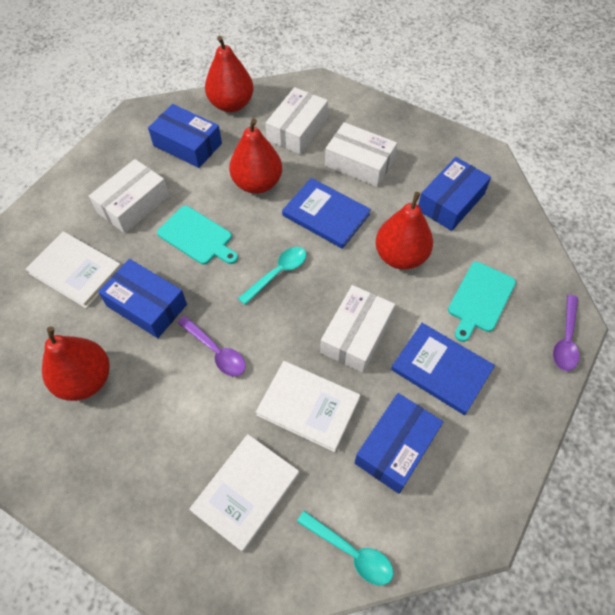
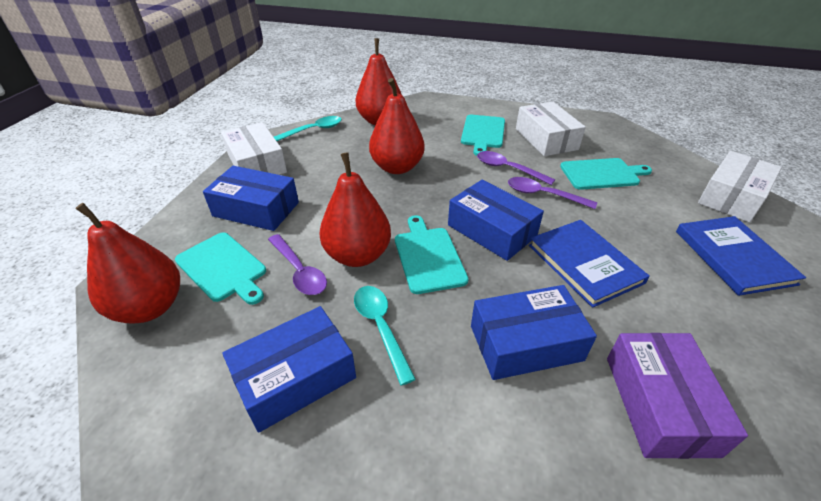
purple box: none = 0 -> [607,333,748,459] = 1
purple spoon: [177,316,246,376] [553,295,579,371] = 2 -> [268,234,327,295] [477,151,555,185] [508,177,597,209] = 3
turquoise cutting board: [157,206,238,265] [448,262,516,342] = 2 -> [175,232,266,305] [395,215,469,294] [461,115,505,156] [560,158,652,190] = 4
white book: [26,231,122,308] [189,434,299,552] [256,361,360,452] = 3 -> none = 0
white box: [89,159,169,233] [266,87,328,154] [320,285,395,373] [325,122,397,187] = 4 -> [221,122,287,175] [516,102,586,156] [698,151,782,223] = 3

